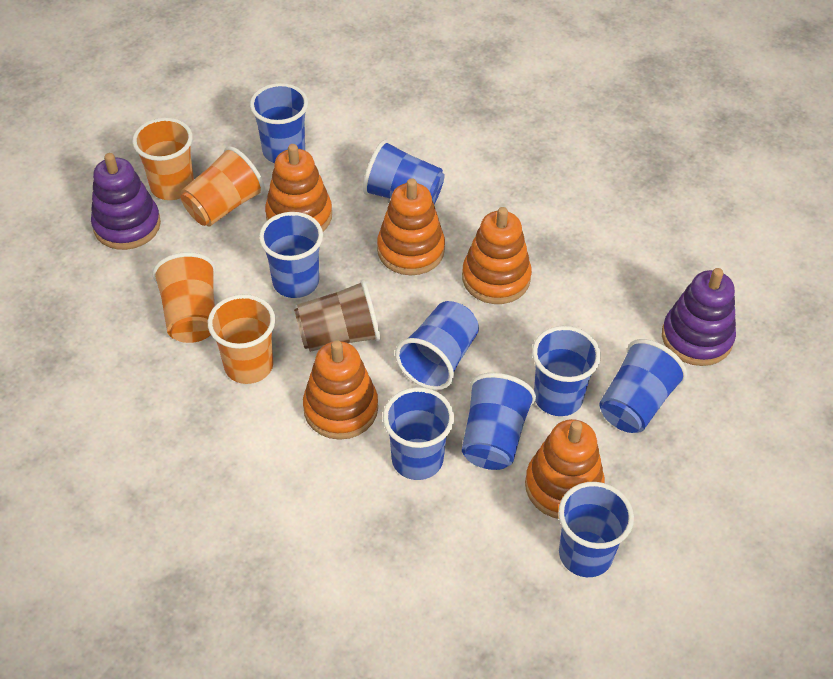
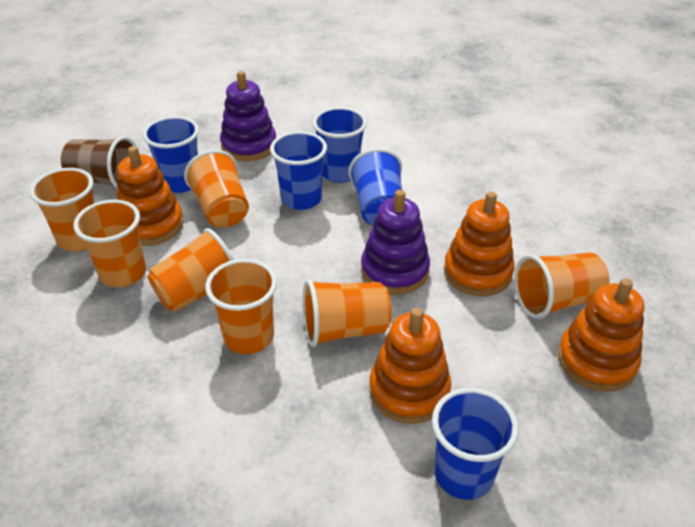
blue cup: [250,83,308,163] [259,212,323,298] [363,140,445,204] [383,387,454,480] [395,301,479,390] [462,373,536,470] [532,326,601,416] [558,482,634,577] [599,339,687,433] = 9 -> [143,116,199,193] [270,131,327,210] [313,107,367,183] [348,148,402,225] [432,388,519,500] = 5
orange cup: [132,118,194,200] [152,252,216,343] [181,146,265,226] [208,294,275,384] = 4 -> [30,168,94,251] [73,200,146,287] [147,228,234,312] [184,150,249,227] [205,259,277,354] [303,279,391,347] [514,253,609,319] = 7
orange stacking toy: [265,144,332,231] [303,340,378,440] [377,178,445,275] [462,207,532,304] [525,419,605,519] = 5 -> [117,146,184,246] [369,308,451,424] [444,191,515,296] [558,278,644,392] = 4

